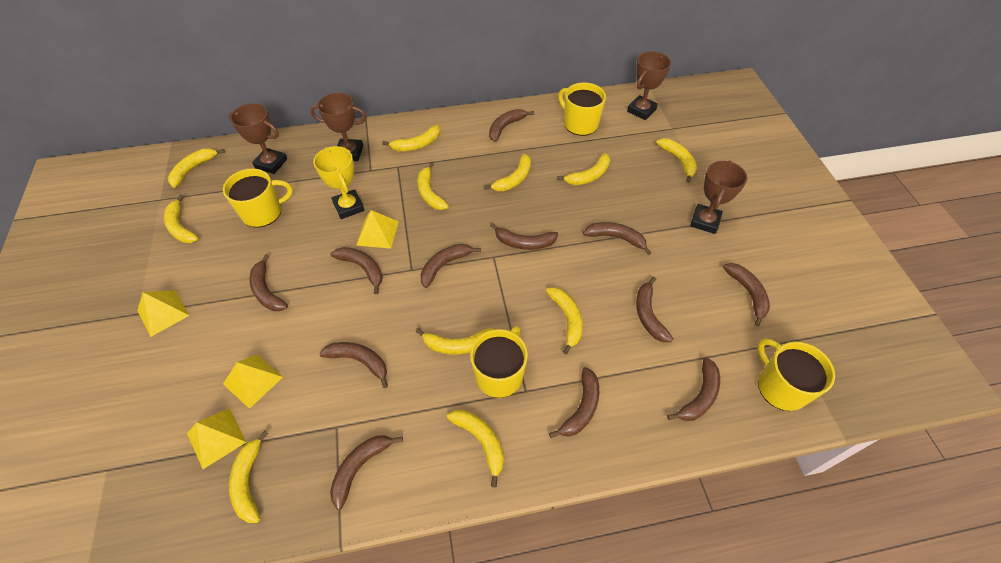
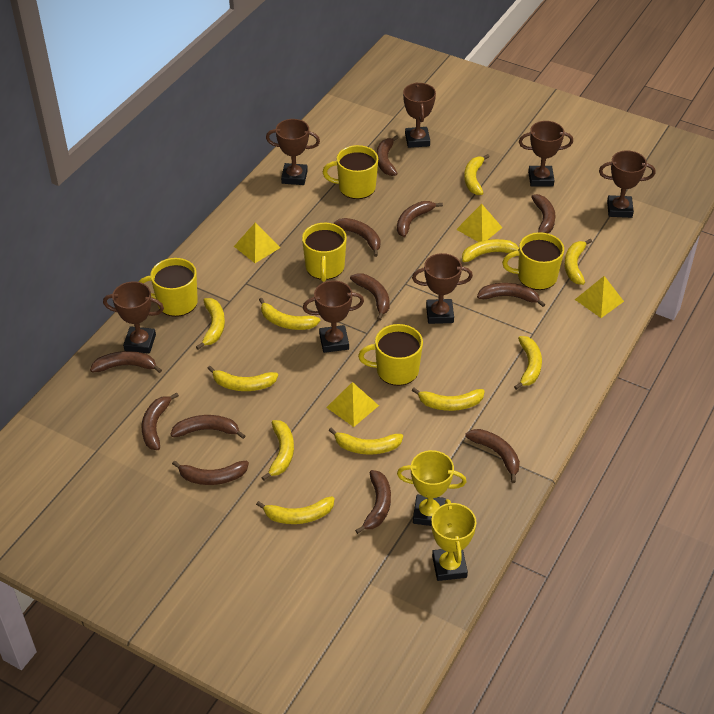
brown trophy: [228,103,287,174] [310,93,367,161] [627,51,671,120] [690,161,747,234] = 4 -> [103,281,164,353] [266,119,320,185] [303,280,364,353] [403,82,436,148] [412,253,473,324] [519,121,573,187] [599,150,655,218] = 7
yellow mug: [223,168,293,228] [470,326,528,398] [558,83,606,136] [757,339,835,411] = 4 -> [139,258,198,317] [302,223,347,282] [323,145,378,199] [358,324,423,386] [502,232,564,290] = 5
yellow trophy: [313,146,364,219] = 1 -> [397,450,467,526] [431,499,476,581] = 2

